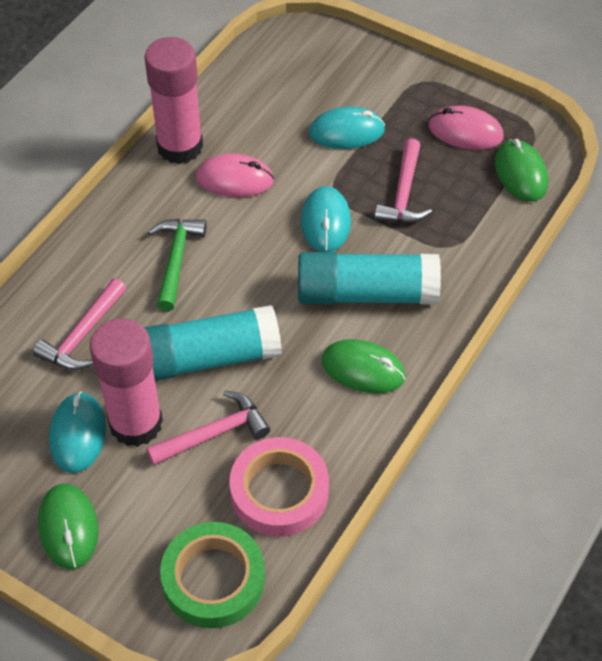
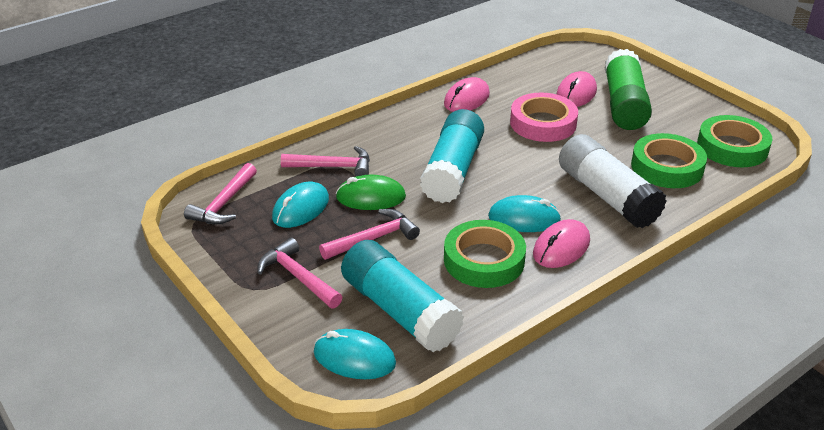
green glue stick: none = 0 -> [605,49,652,130] = 1
green hammer: [148,219,207,311] = 1 -> none = 0
green mouse: [38,484,98,569] [321,339,406,393] [495,139,548,202] = 3 -> [336,175,406,210] = 1
green tape: [160,522,265,628] = 1 -> [444,220,526,288] [631,133,707,188] [697,115,772,167] = 3
pink glue stick: [90,318,163,447] [144,37,203,164] = 2 -> none = 0
pink hammer: [33,278,126,370] [146,390,270,465] [374,138,432,223] = 3 -> [184,163,257,224] [258,238,343,308] [281,146,370,176] [319,209,420,260] = 4
pink mouse: [196,154,274,197] [429,106,504,150] = 2 -> [444,77,490,112] [533,219,590,268] [557,71,597,107] = 3
white glue stick: none = 0 -> [559,134,667,228] = 1

